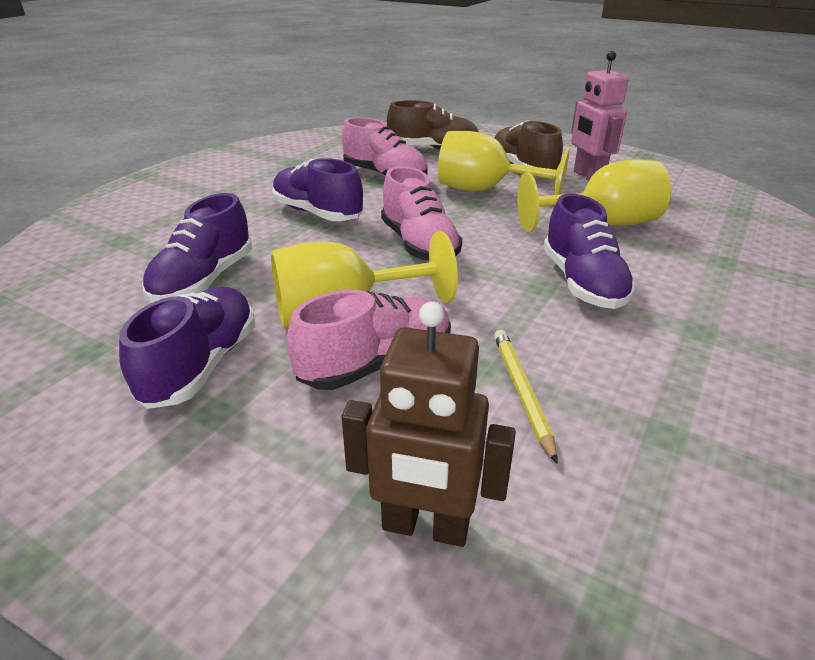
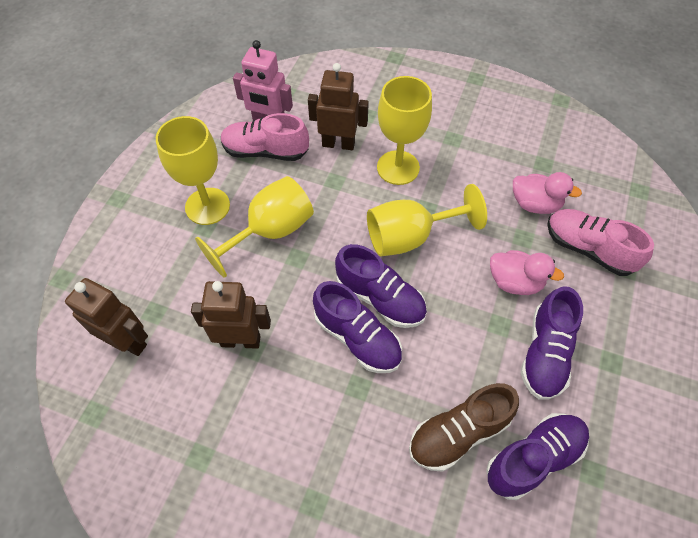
brown robot: [342,301,516,547] = 1 -> [65,278,148,356] [191,281,271,349] [308,63,369,150] = 3
brown shoe: [387,100,478,149] [495,120,563,170] = 2 -> [409,383,519,472] = 1
pink duck: none = 0 -> [490,250,564,295] [513,172,582,214] = 2
pink shoe: [286,290,451,390] [342,117,428,178] [381,166,462,261] = 3 -> [221,113,309,161] [547,209,654,276] = 2
yellow goblet: [271,231,458,328] [438,131,570,195] [517,159,671,232] = 3 -> [156,116,230,225] [195,176,314,278] [367,184,487,256] [377,76,432,185] = 4
yellow pencil: [494,330,558,464] = 1 -> none = 0

